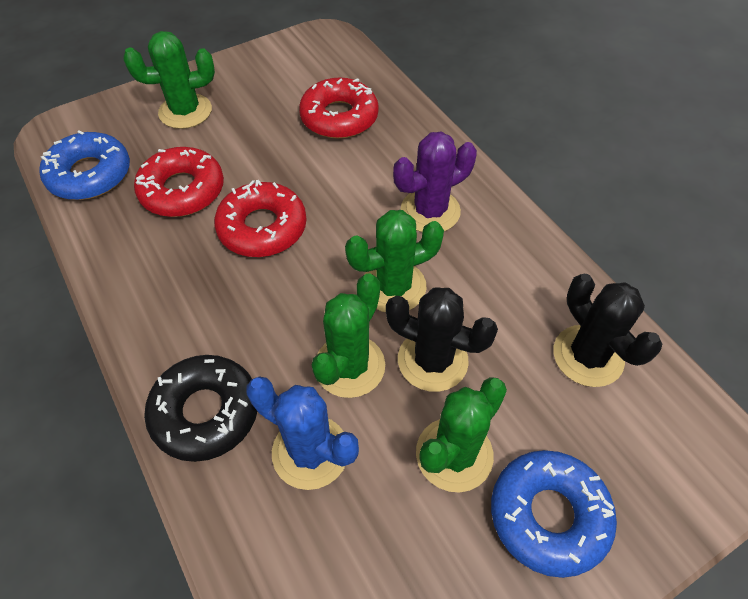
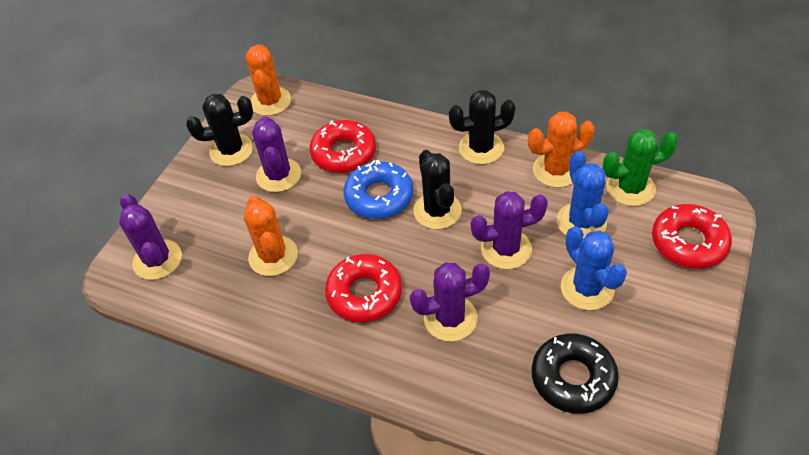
black cactus: [386,287,498,392] [553,274,662,387] = 2 -> [186,94,253,166] [413,150,462,229] [449,90,516,165] = 3
blue cactus: [246,376,359,490] = 1 -> [557,151,609,238] [561,226,627,310] = 2
blue donut: [39,130,130,200] [491,450,617,578] = 2 -> [344,160,413,219] = 1
green cactus: [123,31,215,129] [312,273,385,398] [345,210,444,312] [416,377,507,493] = 4 -> [603,129,678,206] = 1
orange cactus: none = 0 -> [244,195,298,276] [245,44,291,116] [528,112,595,188] = 3
purple cactus: [393,132,477,232] = 1 -> [119,194,182,280] [252,116,301,192] [410,262,490,342] [471,191,548,269] = 4

